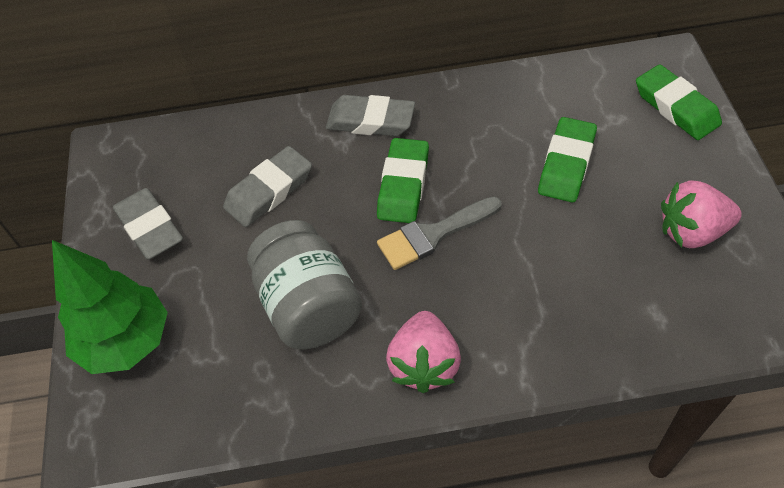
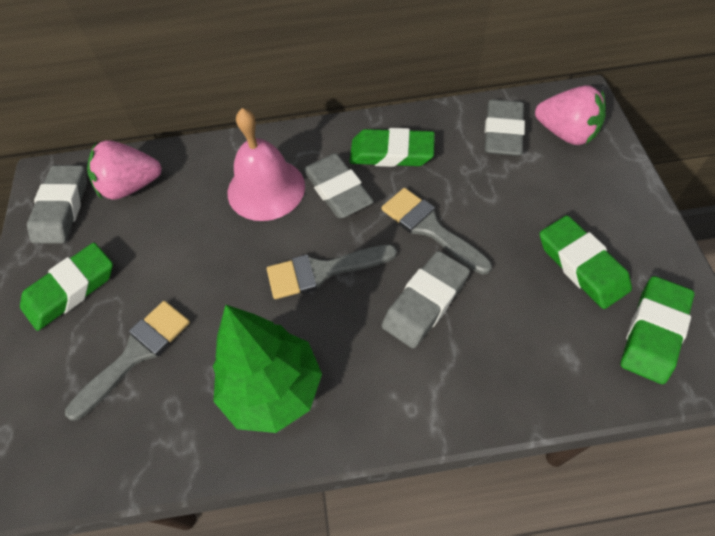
green eraser: [377,138,429,223] [538,117,597,202] [636,64,722,140] = 3 -> [20,243,113,331] [349,128,435,167] [540,215,632,309] [621,276,695,384] = 4
grey brush: [377,196,502,270] = 1 -> [65,301,190,420] [267,244,397,299] [381,188,492,275] = 3
grey eraser: [113,188,183,260] [223,146,312,227] [326,95,415,136] = 3 -> [27,165,87,244] [303,153,374,218] [382,251,470,348] [484,99,525,156] = 4
grey jar: [247,220,362,349] = 1 -> none = 0
pink bell: none = 0 -> [228,108,305,221] = 1

